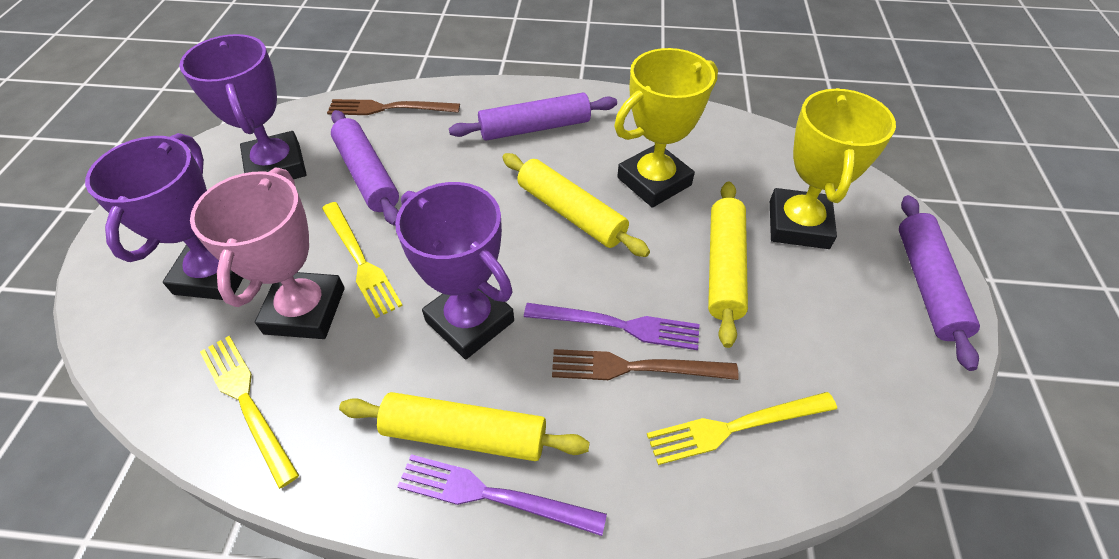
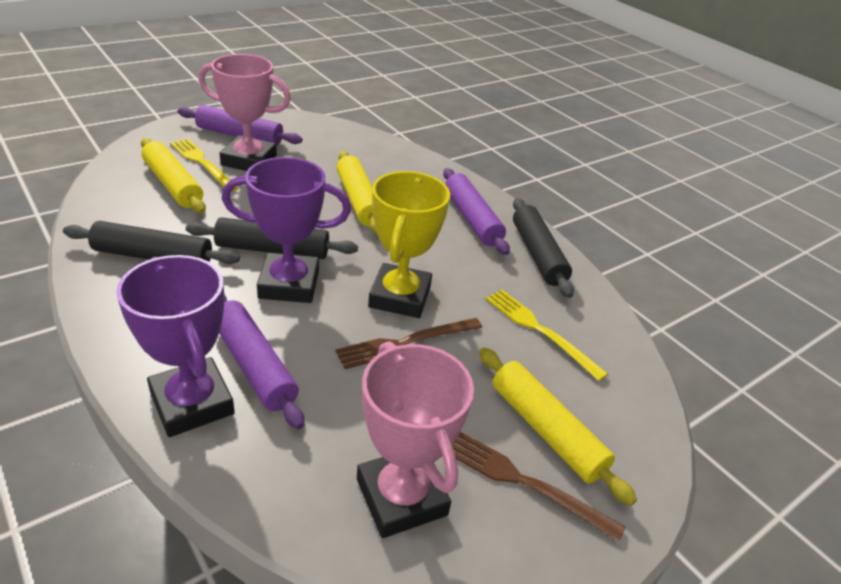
black rolling pin: none = 0 -> [63,221,240,264] [186,217,358,259] [513,198,574,298] = 3
pink trophy: [190,168,344,339] = 1 -> [198,54,291,171] [357,341,474,538] = 2
purple fork: [397,454,607,536] [524,303,699,350] = 2 -> none = 0
purple trophy: [85,133,243,300] [179,34,307,179] [395,182,514,359] = 3 -> [116,255,235,437] [222,157,351,303] = 2
yellow fork: [200,336,299,489] [322,202,403,318] [647,392,837,465] = 3 -> [170,138,238,192] [486,290,608,381] = 2
yellow trophy: [614,48,718,208] [770,88,896,249] = 2 -> [368,171,450,318] = 1

